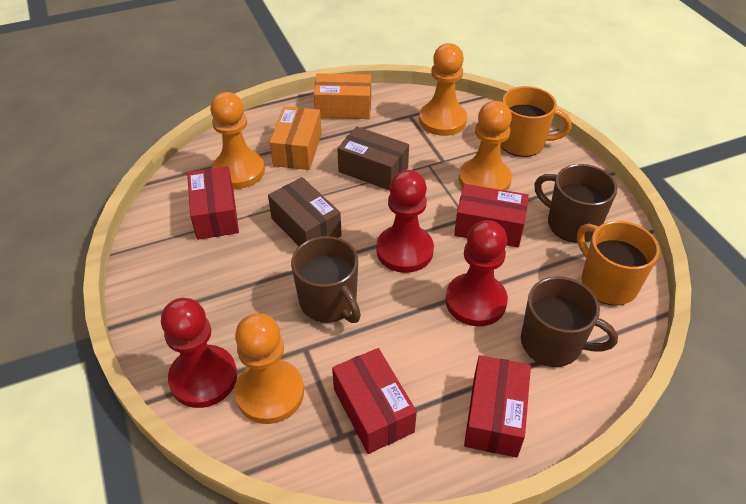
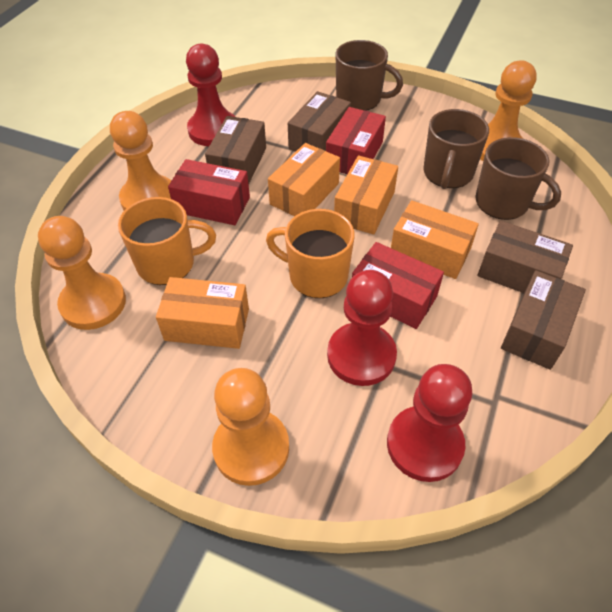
brown box: [268,177,342,246] [337,126,409,191] = 2 -> [205,116,266,184] [288,91,351,152] [478,221,573,293] [501,270,586,370] = 4
orange box: [269,106,322,170] [314,73,371,119] = 2 -> [156,277,249,349] [268,143,340,216] [334,156,398,234] [391,200,479,279] = 4
red box: [187,166,239,240] [332,348,417,454] [454,184,529,247] [464,355,531,458] = 4 -> [168,159,250,225] [326,107,386,174] [352,242,444,329] = 3

